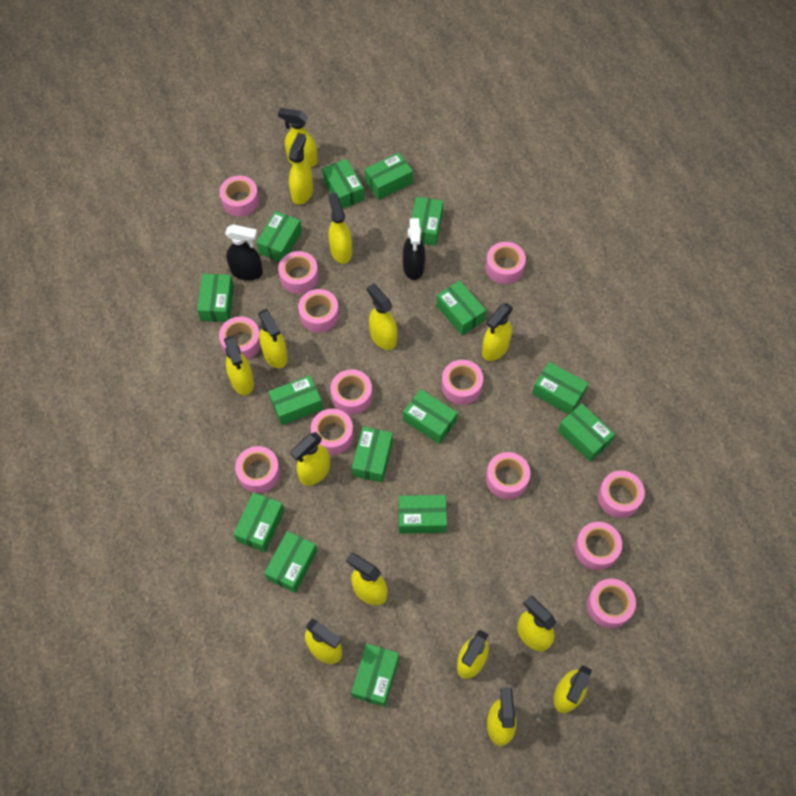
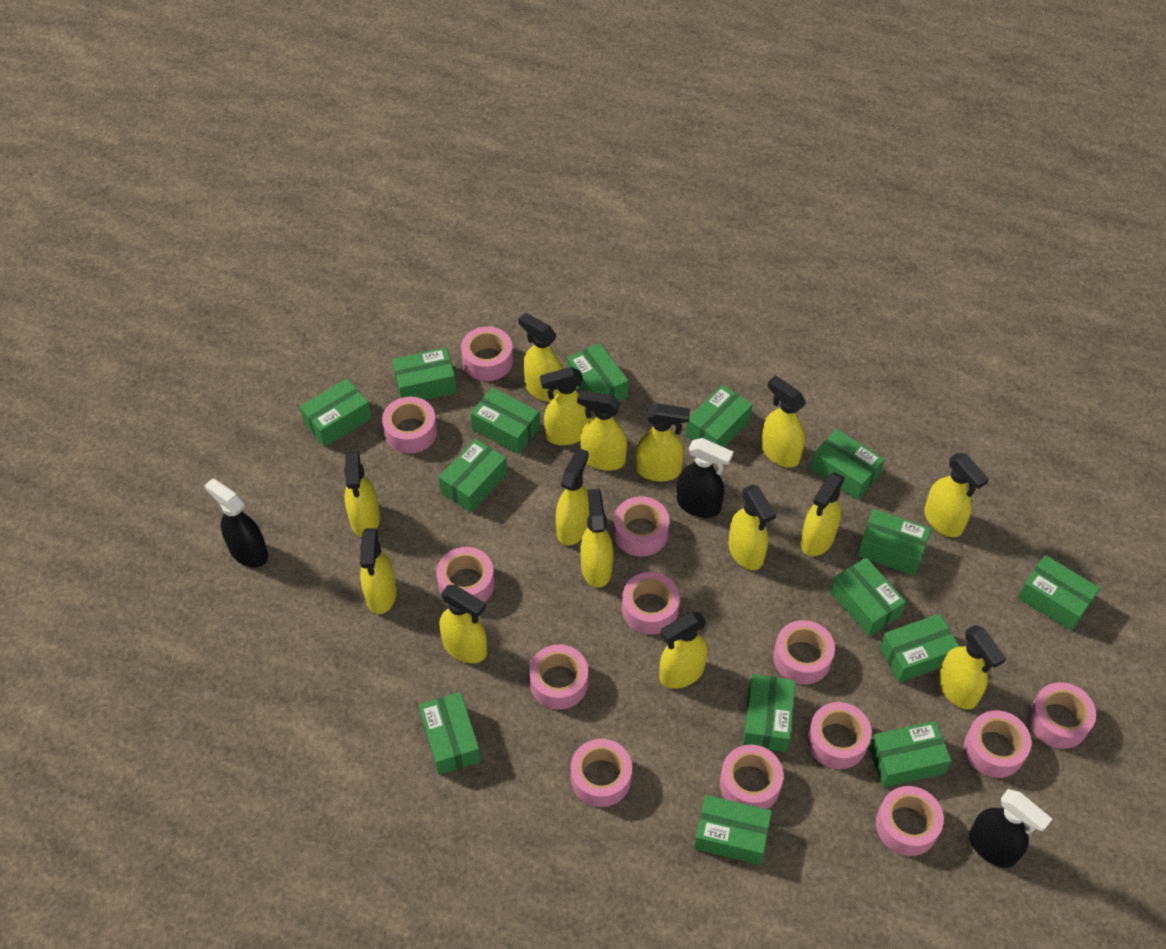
black spray bottle: [225,224,263,280] [403,218,425,280] = 2 -> [204,478,268,568] [677,438,733,518] [969,789,1052,868] = 3
yellow spray bottle: [224,335,254,395] [258,309,288,368] [278,108,317,168] [289,133,313,205] [290,432,330,485] [305,619,342,664] [328,193,352,264] [346,553,388,605] [367,284,397,350] [457,630,489,679] [482,303,513,361] [487,687,516,746] [517,596,556,651] [554,665,592,713] = 14 -> [344,451,380,537] [360,528,397,614] [439,585,487,663] [518,313,562,402] [540,367,590,445] [556,448,590,546] [577,390,627,471] [580,489,613,588] [636,403,690,481] [659,612,708,689] [728,485,776,570] [761,376,806,467] [801,472,845,556] [924,453,989,537] [938,625,1006,709] = 15

